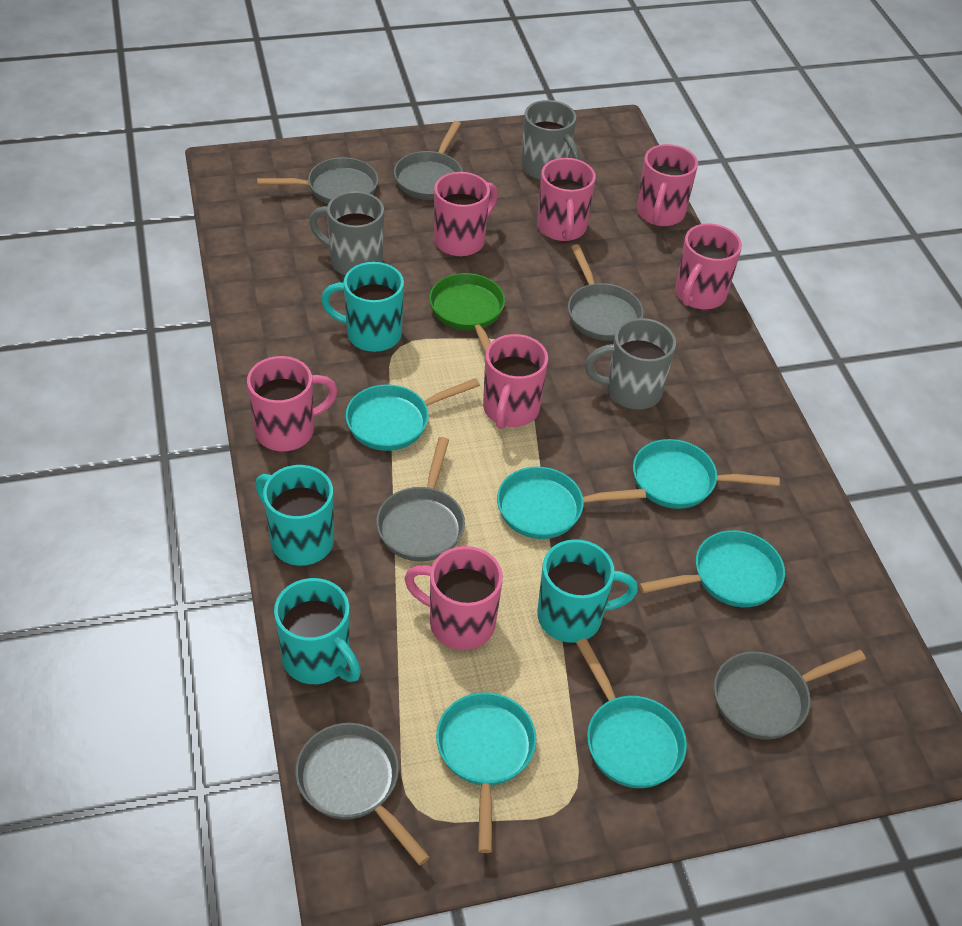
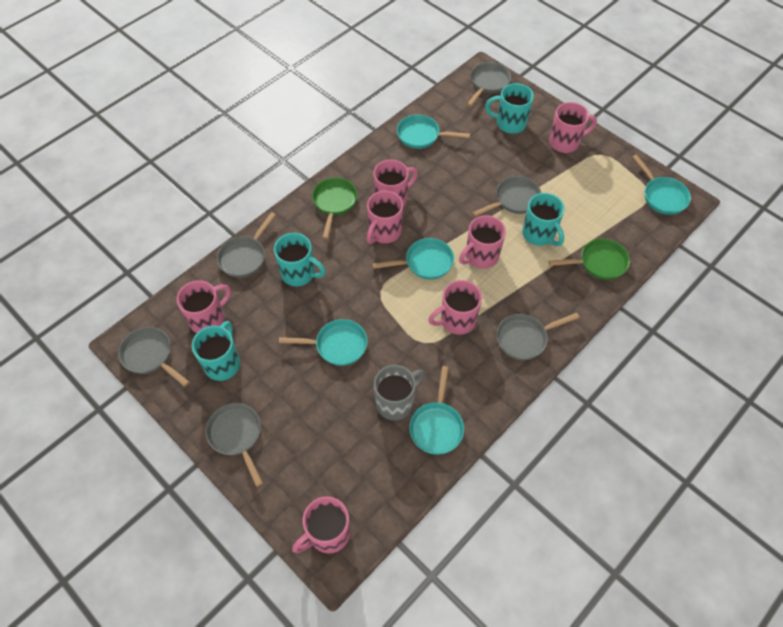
green pan: [429,273,505,354] = 1 -> [312,178,357,239] [549,238,630,280] = 2
grey mug: [309,191,384,275] [521,100,580,180] [585,318,676,410] = 3 -> [374,365,425,421] = 1
turquoise pan: [346,378,480,451] [436,692,536,853] [497,467,646,539] [576,638,687,788] [633,439,780,509] [639,530,785,607] = 6 -> [279,319,368,366] [372,238,454,280] [397,114,470,149] [409,366,464,455] [632,154,691,215] = 5

